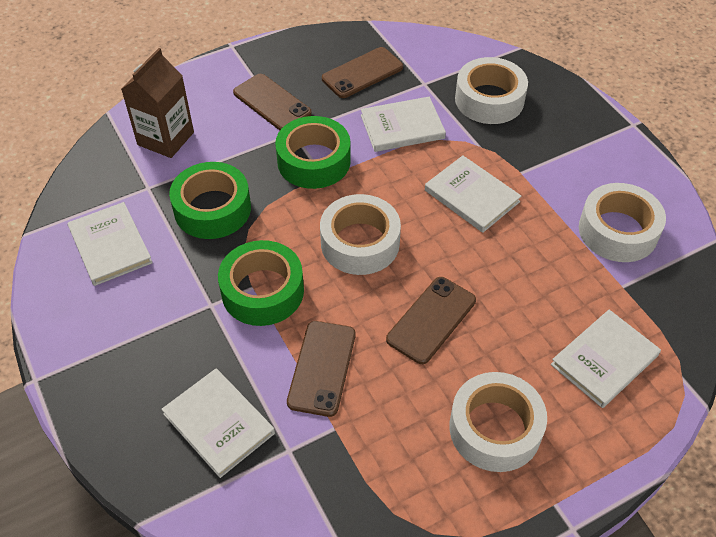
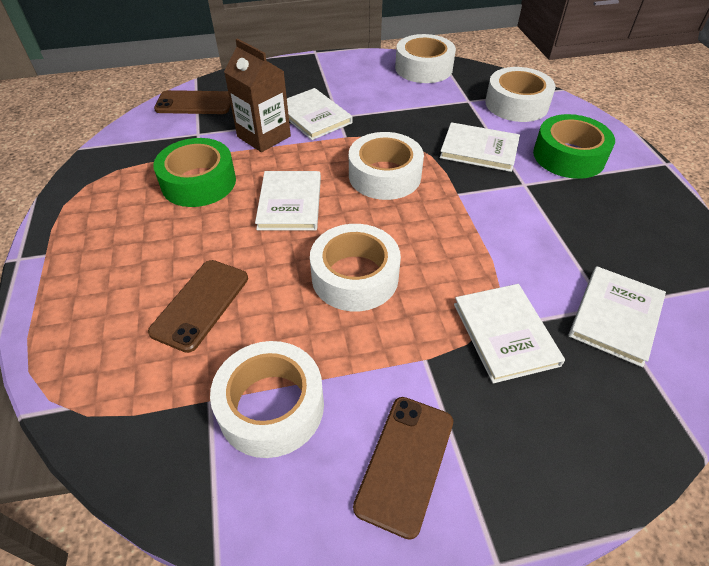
brown phone: [233,74,312,130] [287,321,356,417] [322,47,403,98] [386,277,476,364] = 4 -> [148,260,248,353] [154,90,231,114] [353,397,453,540] = 3
green tape: [169,162,251,239] [218,240,304,326] [275,116,351,189] = 3 -> [153,138,236,207] [533,114,615,179] = 2
white tape: [320,194,401,275] [449,372,547,472] [455,57,528,124] [579,183,666,262] = 4 -> [210,341,324,458] [310,224,401,311] [349,132,424,200] [395,34,456,83] [485,67,556,122] = 5

